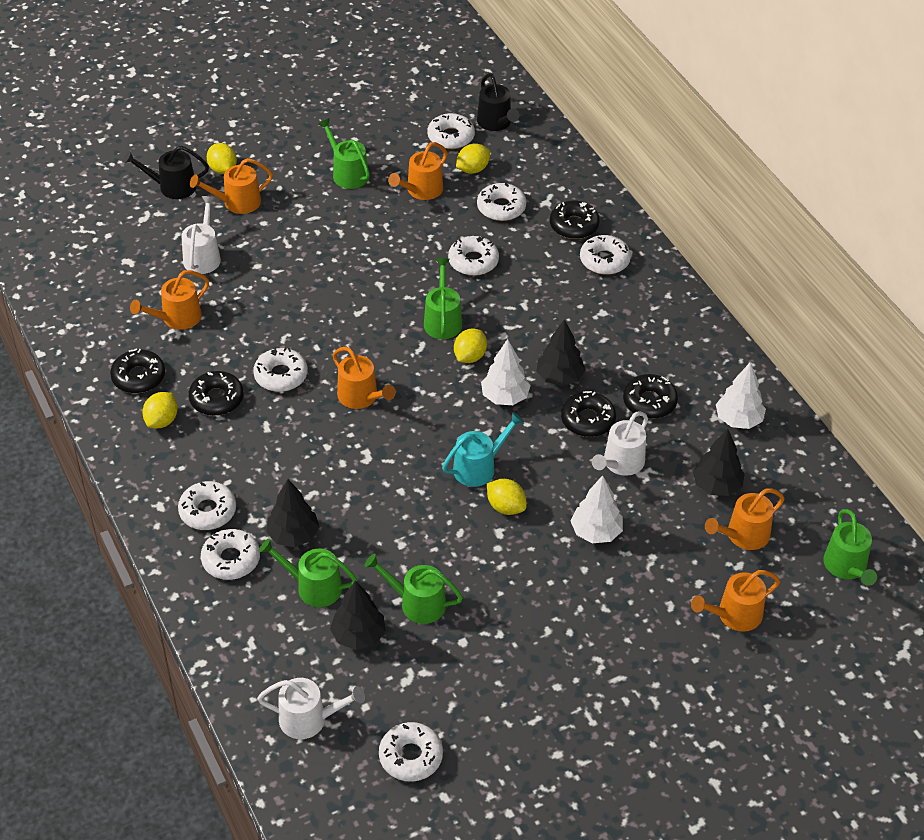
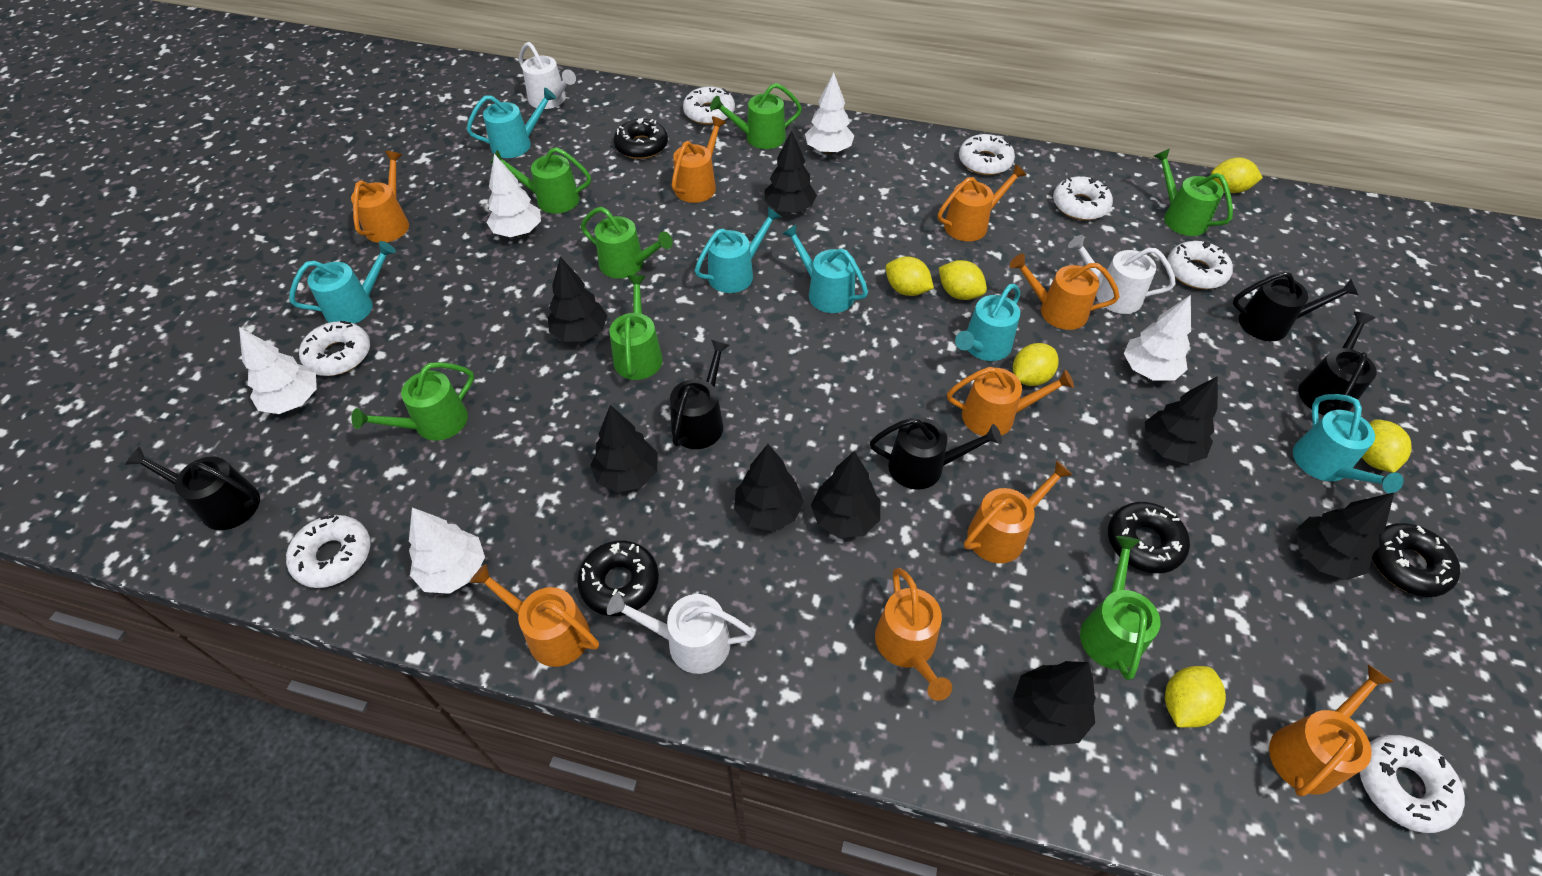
black donut: [110,348,165,393] [189,371,244,416] [550,200,600,239] [561,391,616,437] [623,374,678,419] = 5 -> [577,541,659,616] [614,118,668,159] [1108,502,1190,573] [1372,523,1461,597] = 4
black tree: [266,479,320,547] [330,580,386,650] [537,319,586,386] [693,429,745,496] = 4 -> [548,257,608,342] [590,405,658,493] [734,444,804,531] [765,130,817,213] [811,451,880,538] [1013,661,1096,745] [1145,376,1218,464] [1296,493,1394,580] = 8
black watering can: [123,146,209,199] [477,73,519,131] = 2 -> [125,447,260,530] [670,340,729,449] [870,417,1002,490] [1233,271,1358,341] [1298,312,1377,415] = 5
green watering can: [259,538,357,607] [318,118,370,189] [364,554,463,624] [424,258,462,339] [823,509,877,586] = 5 -> [351,362,474,441] [490,147,591,214] [581,207,673,278] [609,275,663,380] [710,83,802,149] [1080,536,1160,680] [1154,149,1233,236] = 7
orange watering can: [130,270,209,330] [190,158,273,214] [333,347,396,409] [388,142,448,200] [691,570,780,632] [705,488,785,550] = 6 -> [351,151,409,243] [470,564,599,667] [672,116,726,203] [875,568,952,701] [938,164,1027,242] [947,367,1074,436] [964,460,1073,563] [1010,254,1120,330] [1269,665,1394,796] = 9
turquoise watering can: [442,412,524,487] = 1 -> [289,241,396,324] [467,88,557,158] [695,207,781,293] [782,224,868,313] [955,283,1020,361] [1293,394,1403,493] = 6
white donut: [178,481,236,530] [201,529,260,580] [253,347,308,392] [379,722,443,781] [427,113,475,149] [448,236,499,276] [477,183,526,221] [580,235,631,275] = 8 -> [286,515,371,588] [299,321,370,376] [683,87,735,125] [959,134,1015,175] [1053,176,1113,220] [1167,241,1233,289] [1360,735,1465,833] = 7
white tree: [481,339,531,405] [571,475,623,543] [716,362,766,429] = 3 -> [239,327,317,414] [409,507,485,594] [486,154,541,237] [805,73,854,154] [1124,295,1191,381] = 5
yellow lemon: [142,392,178,428] [207,143,237,174] [454,329,487,363] [456,143,490,174] [487,479,527,515] = 5 -> [886,256,934,296] [939,260,987,300] [1013,343,1059,386] [1165,666,1226,728] [1211,157,1263,193] [1362,419,1412,473] = 6

